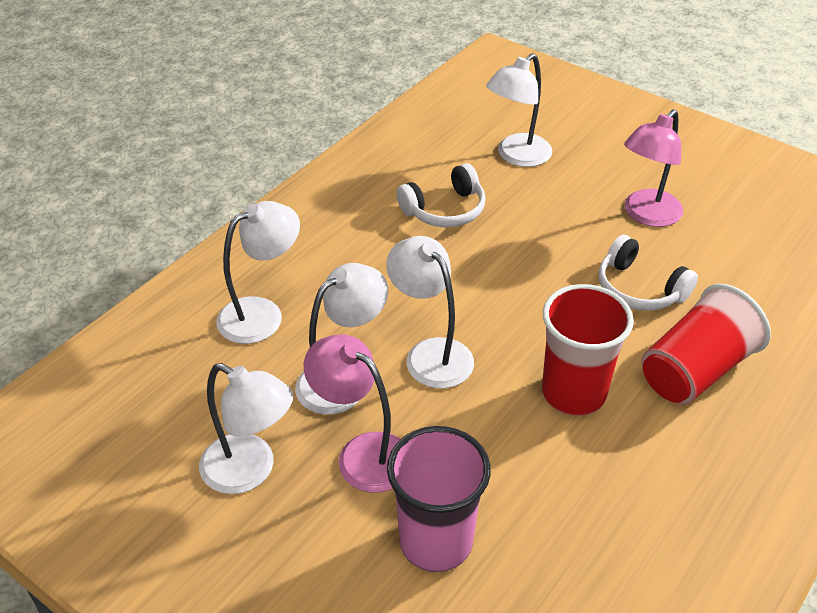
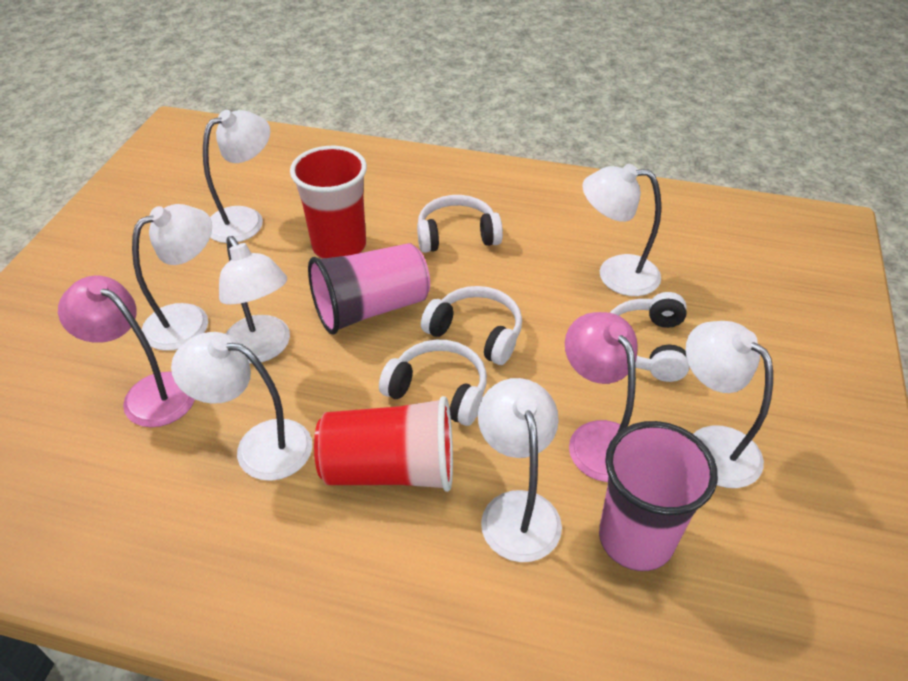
pink cup: [387,426,491,572] = 1 -> [308,243,430,335] [599,421,718,571] = 2
white headphones: [396,163,486,227] [599,235,698,311] = 2 -> [379,340,487,426] [417,195,503,253] [421,286,522,365] [610,292,689,382] = 4
white lamp: [199,363,293,494] [216,201,300,344] [295,263,388,415] [386,236,474,388] [486,53,552,167] = 5 -> [132,204,212,351] [171,332,312,481] [203,110,270,243] [219,236,290,363] [478,378,562,562] [582,164,661,296] [685,321,773,488] = 7

